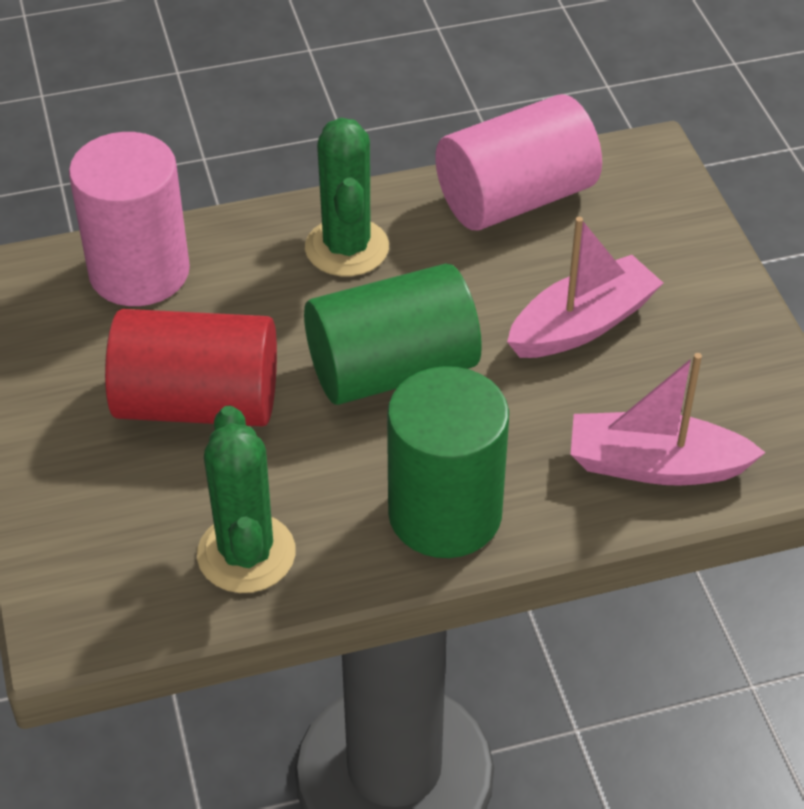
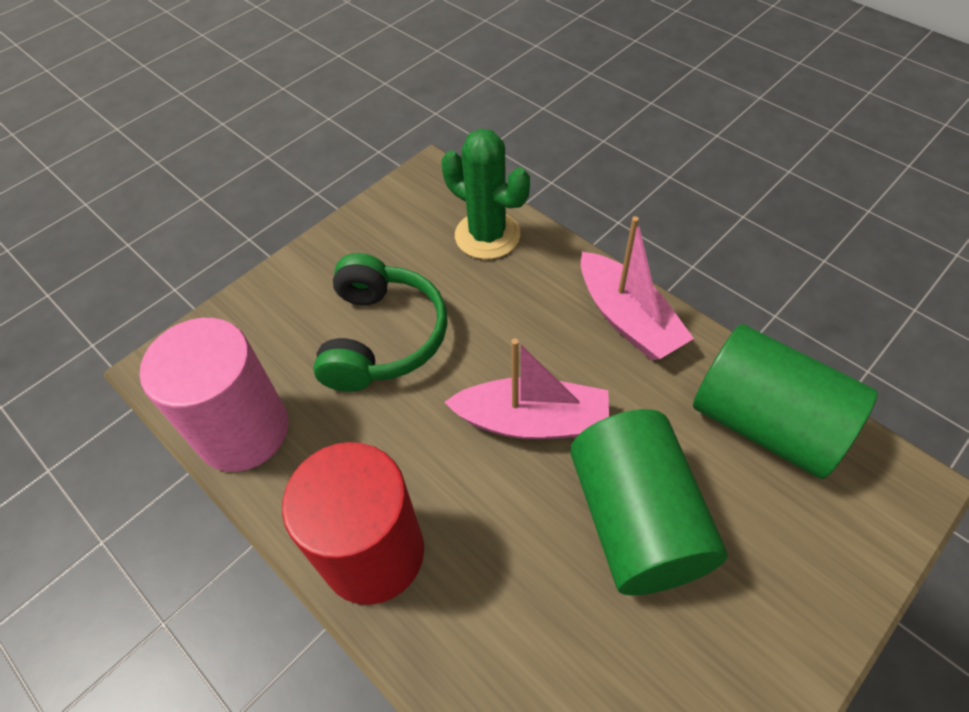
green cactus: [197,405,296,593] [305,118,389,276] = 2 -> [441,129,530,259] = 1
green headphones: none = 0 -> [313,253,448,392] = 1
pink cylinder: [69,132,190,306] [435,94,602,230] = 2 -> [139,318,288,472] = 1

